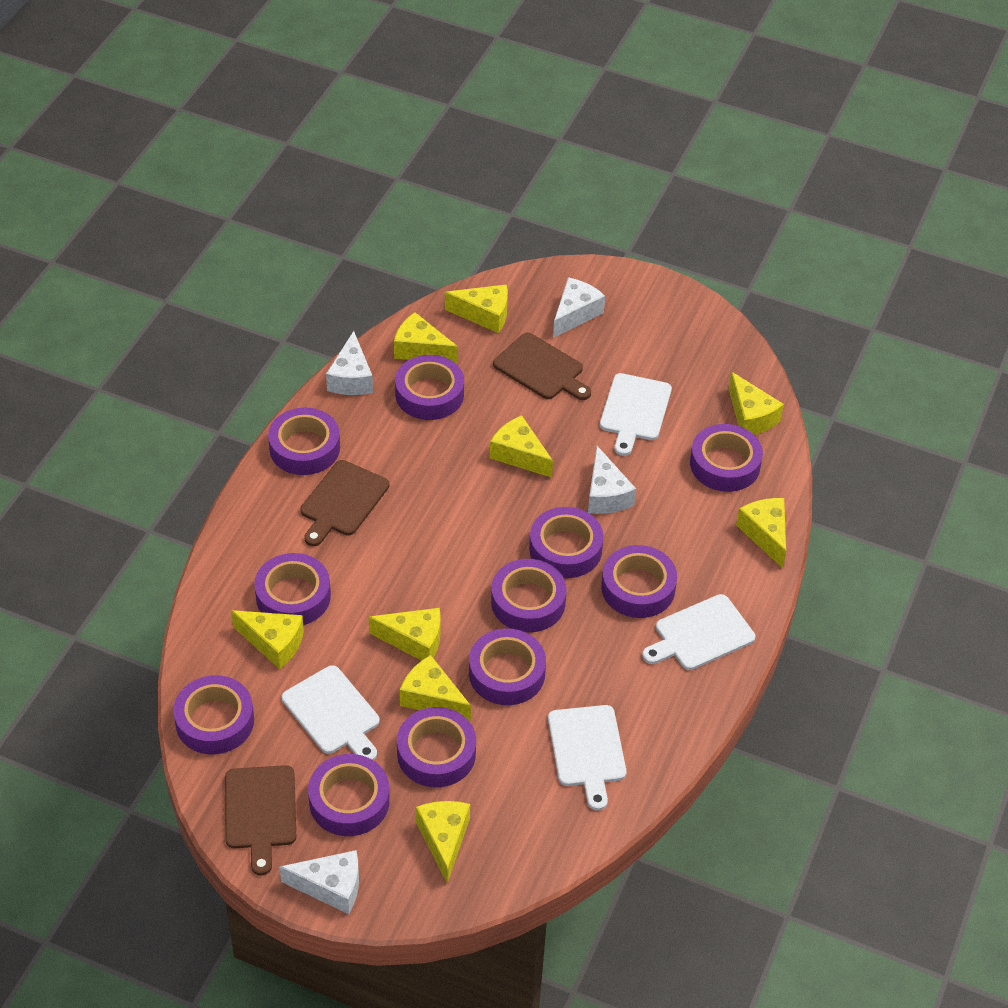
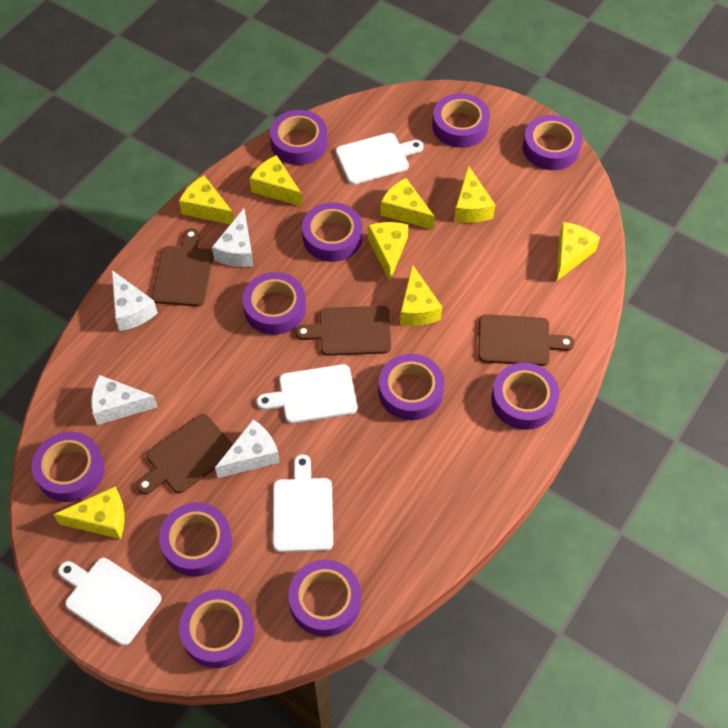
brown cutting board: [225,765,296,875] [300,460,389,546] [493,333,591,400] = 3 -> [137,414,233,494] [152,228,214,307] [295,306,391,356] [478,314,575,366] = 4
yellow cheese: [231,610,304,669] [369,608,441,661] [394,312,458,364] [400,655,471,722] [416,801,470,884] [445,284,508,333] [490,415,553,478] [729,372,784,435] [736,498,786,568] = 9 -> [53,486,125,539] [179,176,234,224] [250,155,302,207] [368,222,409,281] [381,178,435,230] [400,264,442,326] [454,165,495,223] [557,222,600,281] = 8

